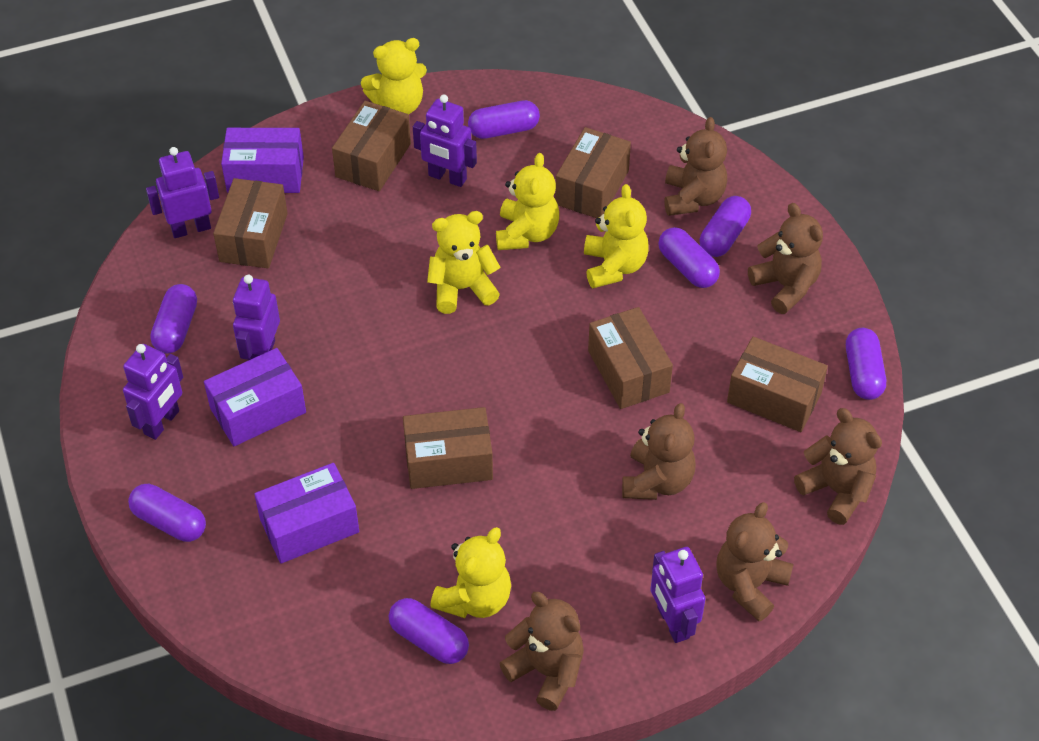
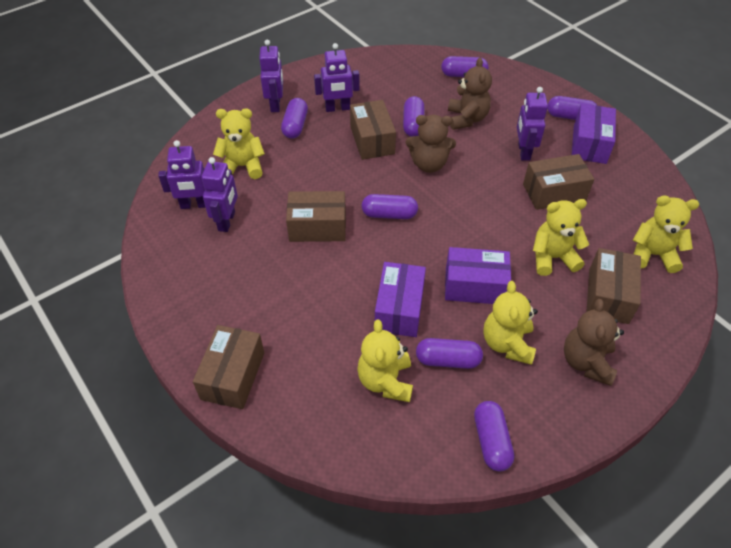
brown box: [213,178,288,268] [332,101,411,191] [403,407,493,489] [555,127,631,218] [588,307,673,409] [727,337,828,432] = 6 -> [193,325,264,409] [286,191,346,242] [350,100,396,160] [523,154,594,210] [586,248,641,324] = 5
brown teddy bear: [499,592,584,711] [622,403,696,500] [664,117,727,216] [716,502,794,621] [748,203,823,314] [794,408,882,525] = 6 -> [406,115,456,173] [448,58,492,130] [564,299,624,386] = 3

